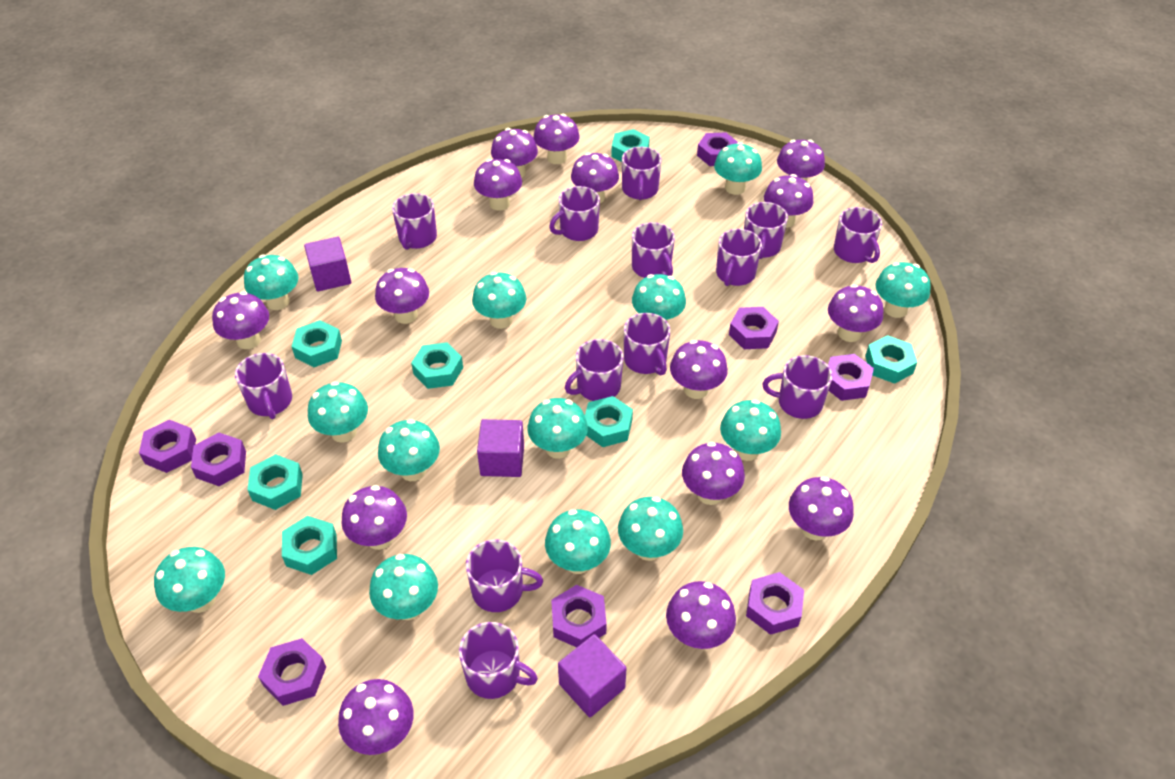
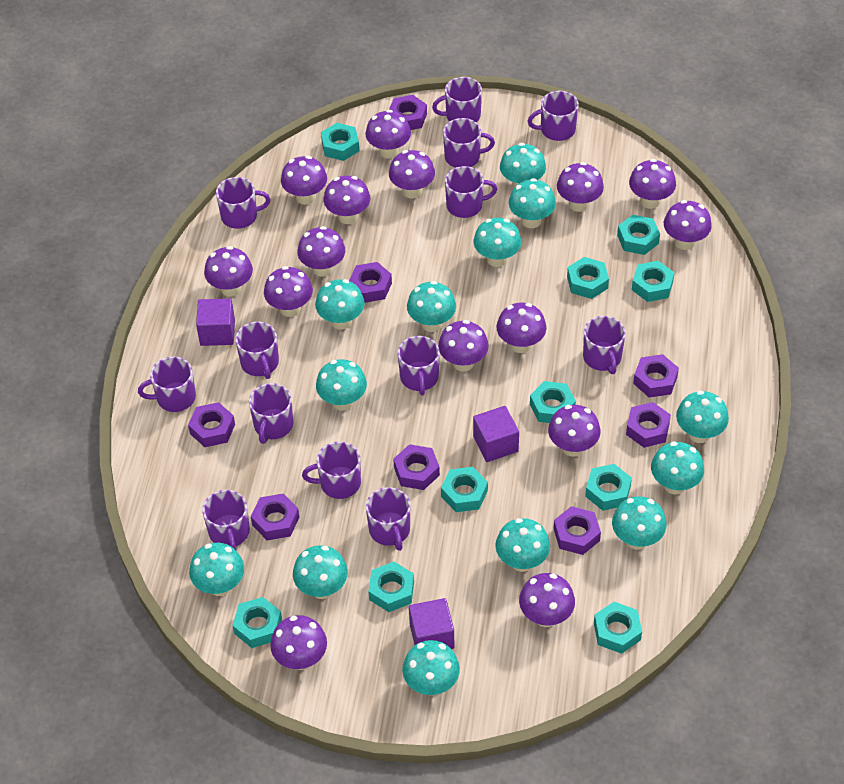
turquoise nut: [247,454,303,510] [282,516,337,575] [291,320,342,367] [411,342,463,389] [585,396,633,447] [611,129,650,162] [865,335,917,384] = 7 -> [232,597,282,648] [321,123,359,161] [368,562,414,612] [441,467,488,512] [530,381,576,423] [567,257,609,299] [585,464,632,511] [594,602,642,654] [617,215,660,255] [632,261,675,302] = 10

